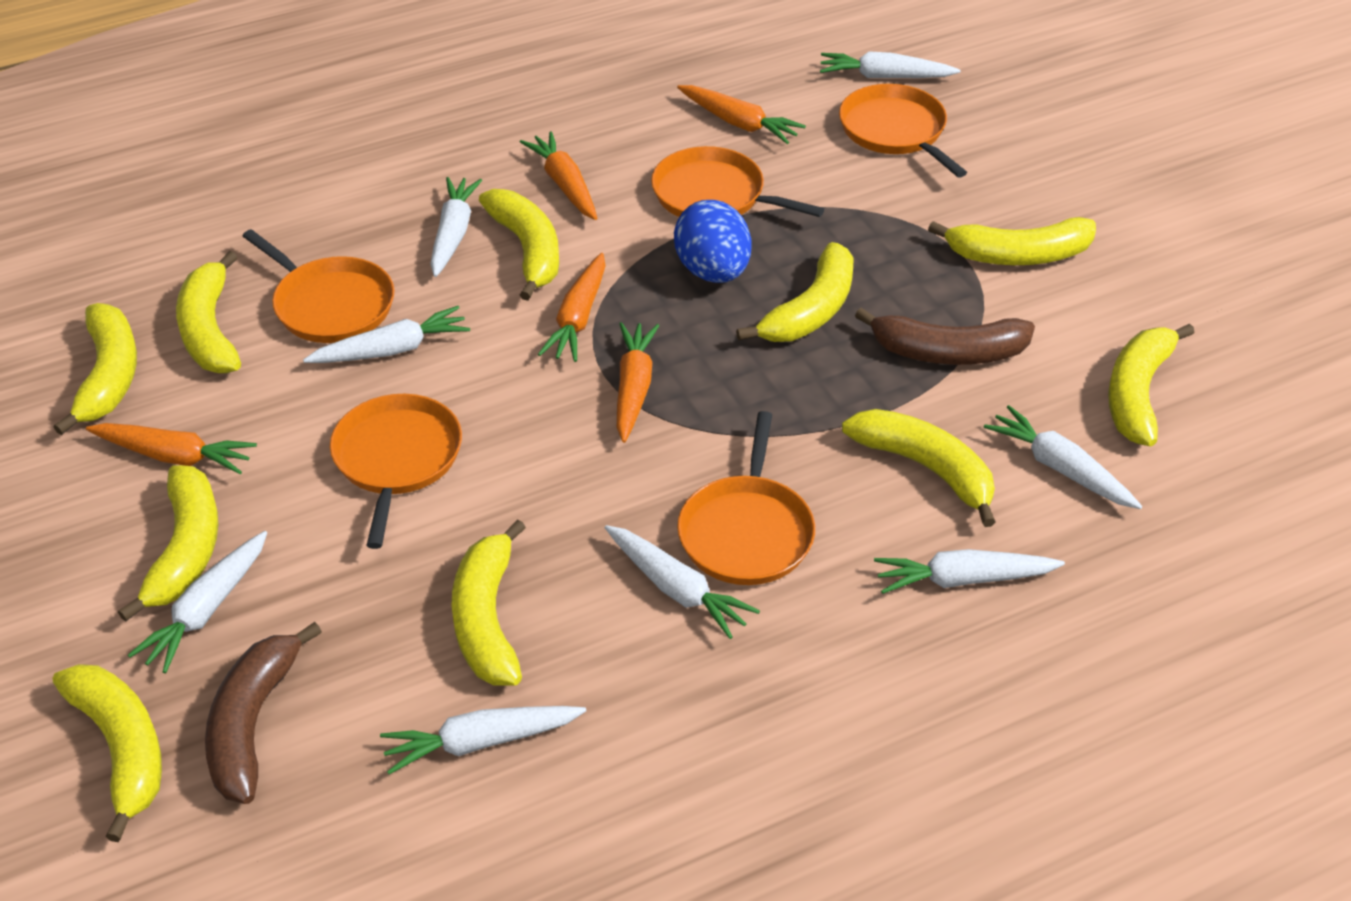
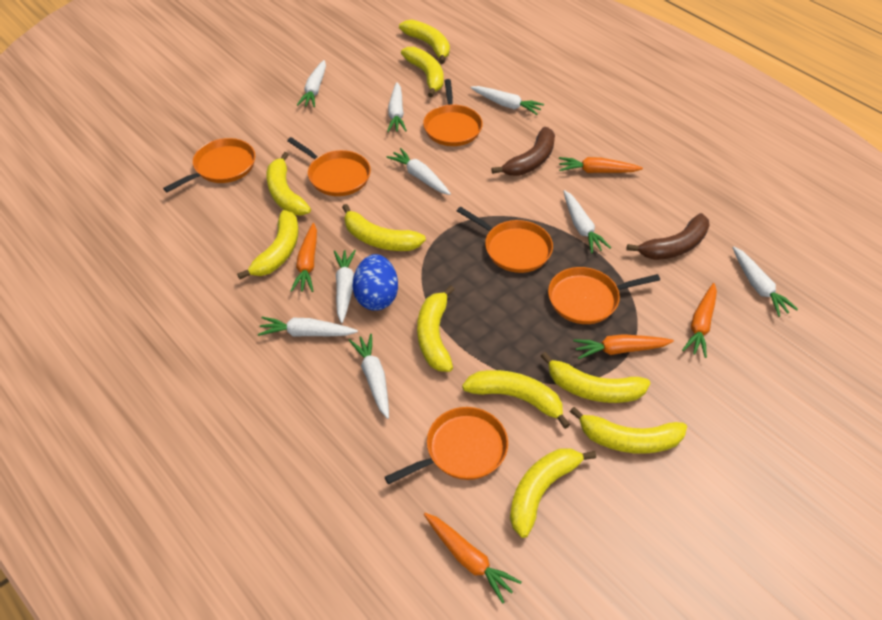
orange pan: [243,229,395,343] [330,394,462,549] [651,146,824,217] [677,411,815,585] [839,84,967,178] = 5 -> [163,138,255,192] [287,137,371,196] [385,407,508,484] [423,79,483,146] [457,207,553,273] [548,267,660,324] = 6
white carrot: [128,531,267,673] [303,306,470,363] [380,706,586,774] [430,177,482,277] [605,525,760,639] [820,51,961,78] [874,549,1065,594] [984,405,1142,509] = 8 -> [258,317,358,337] [297,60,326,107] [334,250,356,323] [349,334,389,419] [386,148,451,195] [387,82,407,132] [470,86,544,115] [564,190,611,253] [733,247,798,317] = 9

